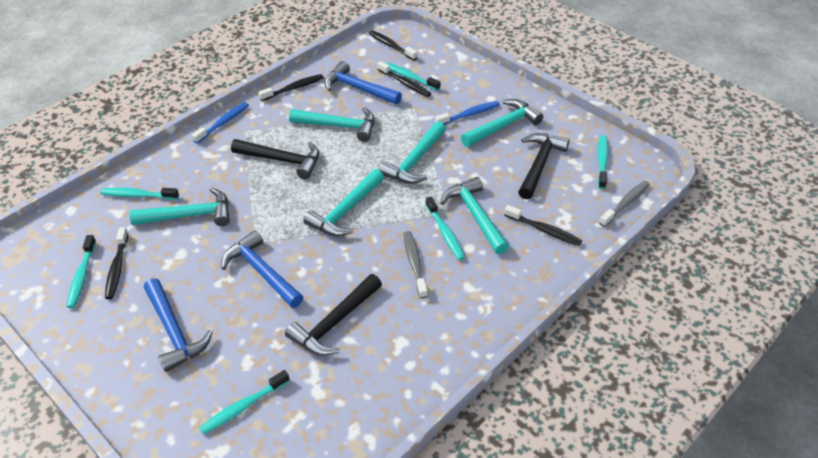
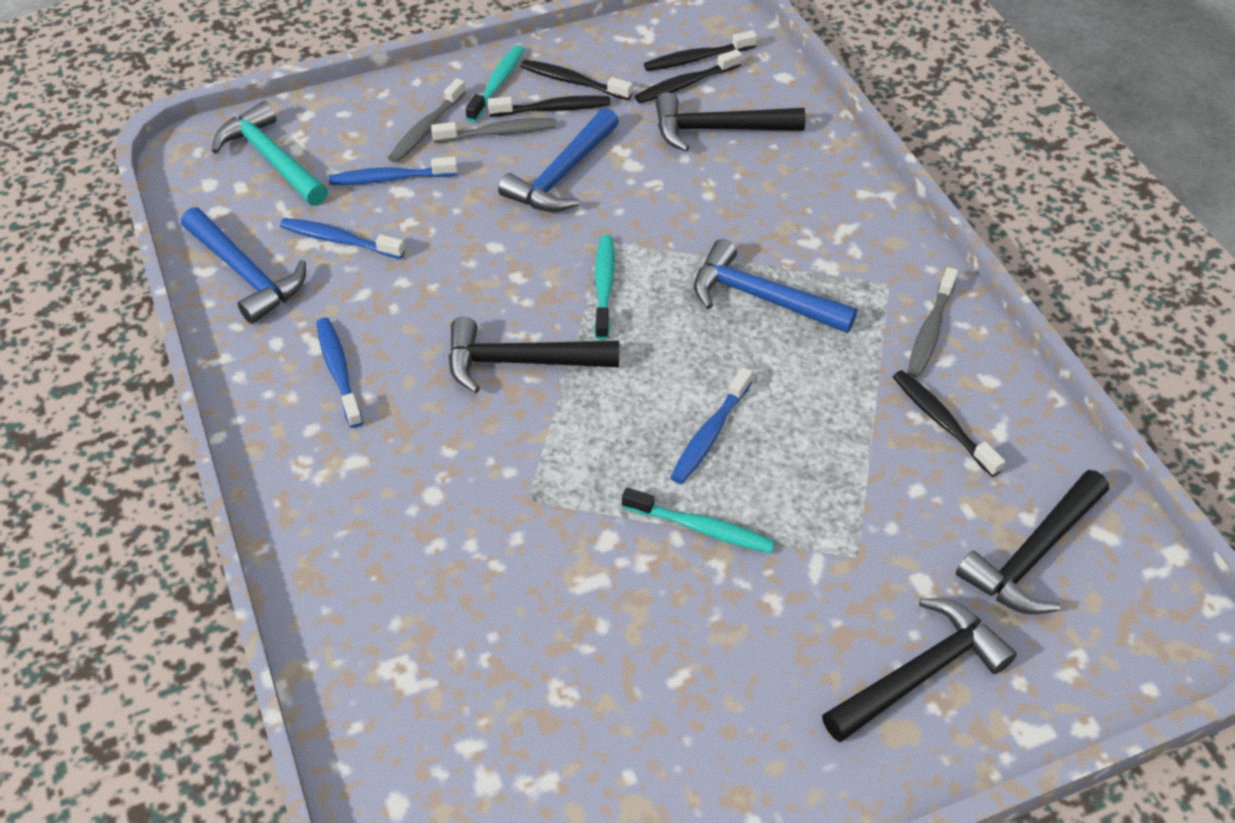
black hammer: [231,139,319,179] [285,274,382,356] [518,133,570,199] = 3 -> [448,317,619,393] [656,92,805,152] [822,598,1017,742] [956,470,1109,614] = 4
blue toothbrush: [192,102,249,144] [435,101,500,125] = 2 -> [280,218,405,259] [316,318,363,428] [329,157,458,185] [670,367,753,484] = 4
grey toothbrush: [404,231,428,299] [599,181,650,227] = 2 -> [388,78,466,163] [431,118,557,143] [907,267,958,378] = 3
turquoise hammer: [129,188,230,226] [289,107,375,142] [303,169,384,237] [379,121,446,184] [440,177,509,254] [461,99,543,147] = 6 -> [212,101,328,206] = 1
turquoise toothbrush: [67,235,96,308] [100,188,179,200] [199,370,290,435] [386,62,441,91] [425,196,465,260] [598,135,609,189] = 6 -> [466,45,524,122] [594,235,615,340] [622,488,775,554] = 3

